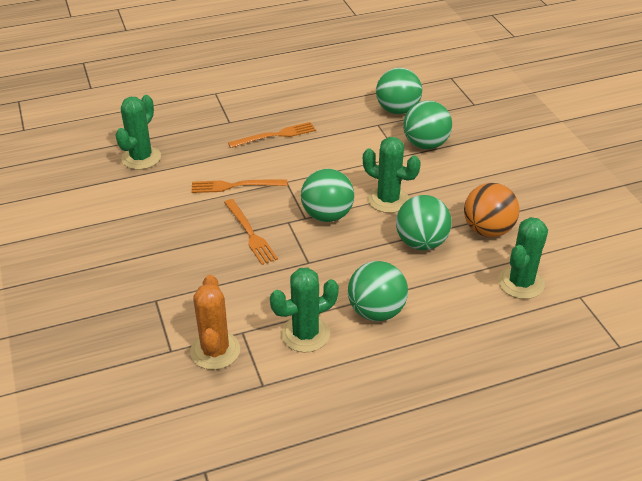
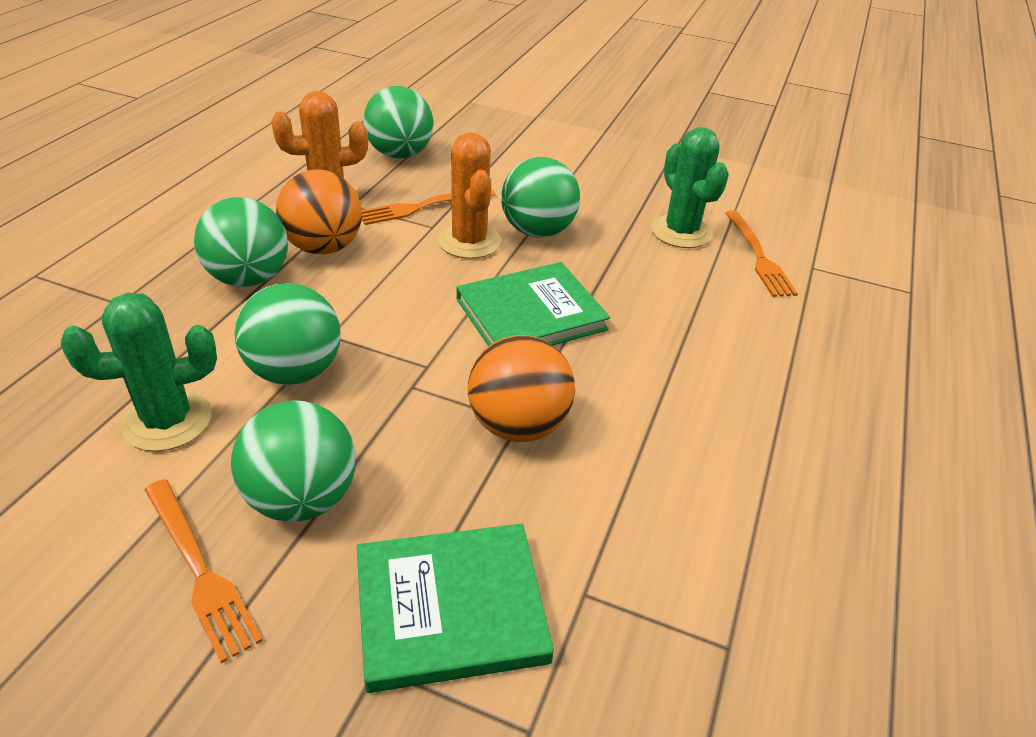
green book: none = 0 -> [357,524,554,693] [456,262,610,346] = 2
green cactus: [116,95,161,170] [270,267,339,352] [363,137,421,213] [498,217,548,299] = 4 -> [61,293,217,451] [651,127,729,248] = 2
orange ball: [464,183,520,237] = 1 -> [276,169,362,254] [468,335,575,442] = 2
orange cactus: [190,275,240,370] = 1 -> [271,91,368,197] [438,132,501,259] = 2

